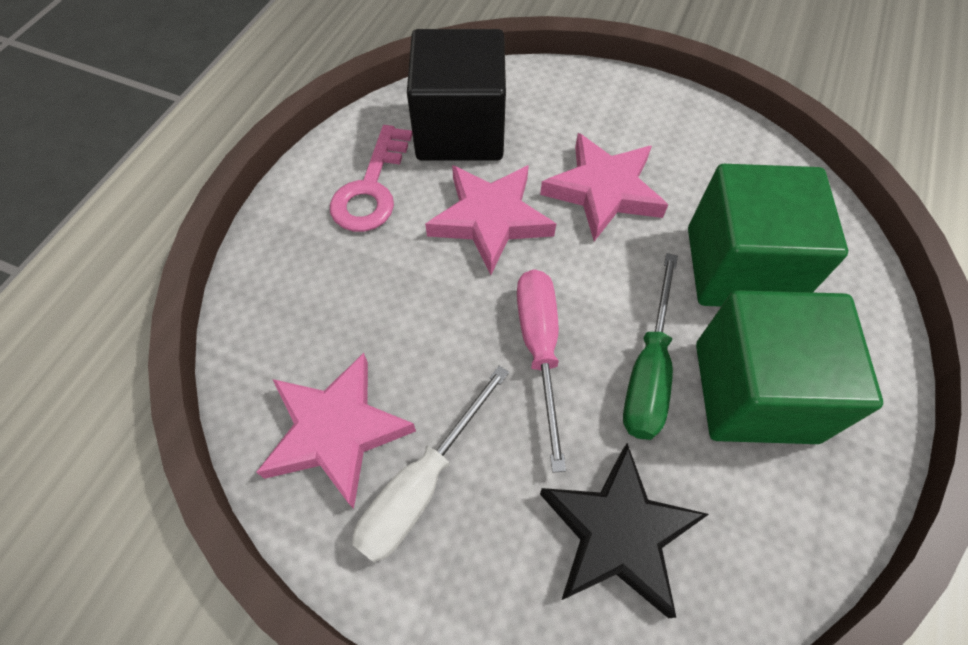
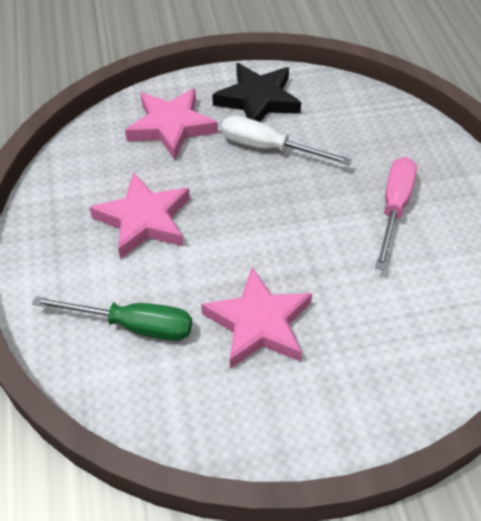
black cube: [407,29,506,161] = 1 -> none = 0
green cube: [688,164,848,307] [696,290,883,444] = 2 -> none = 0
pink key: [330,125,413,232] = 1 -> none = 0

